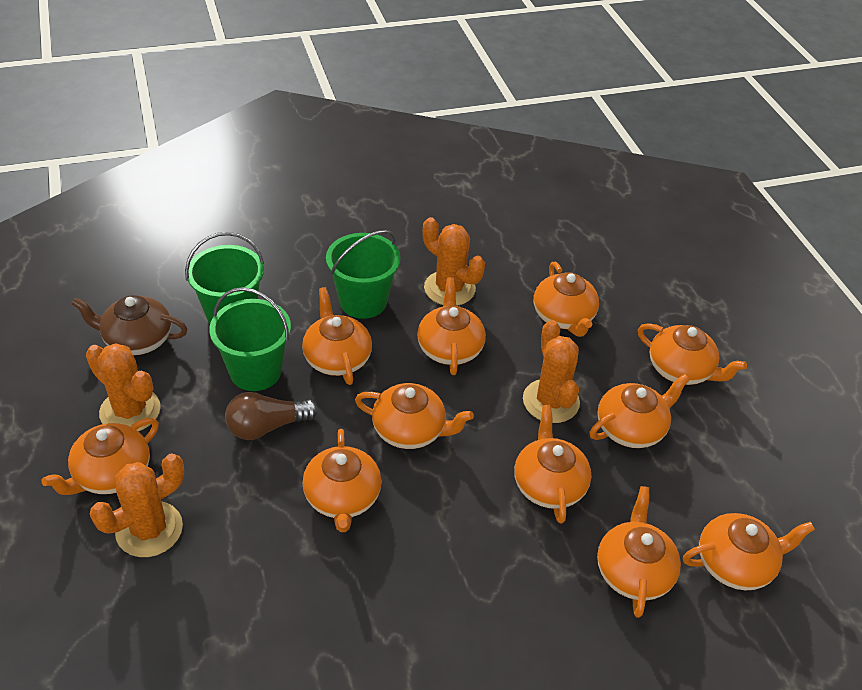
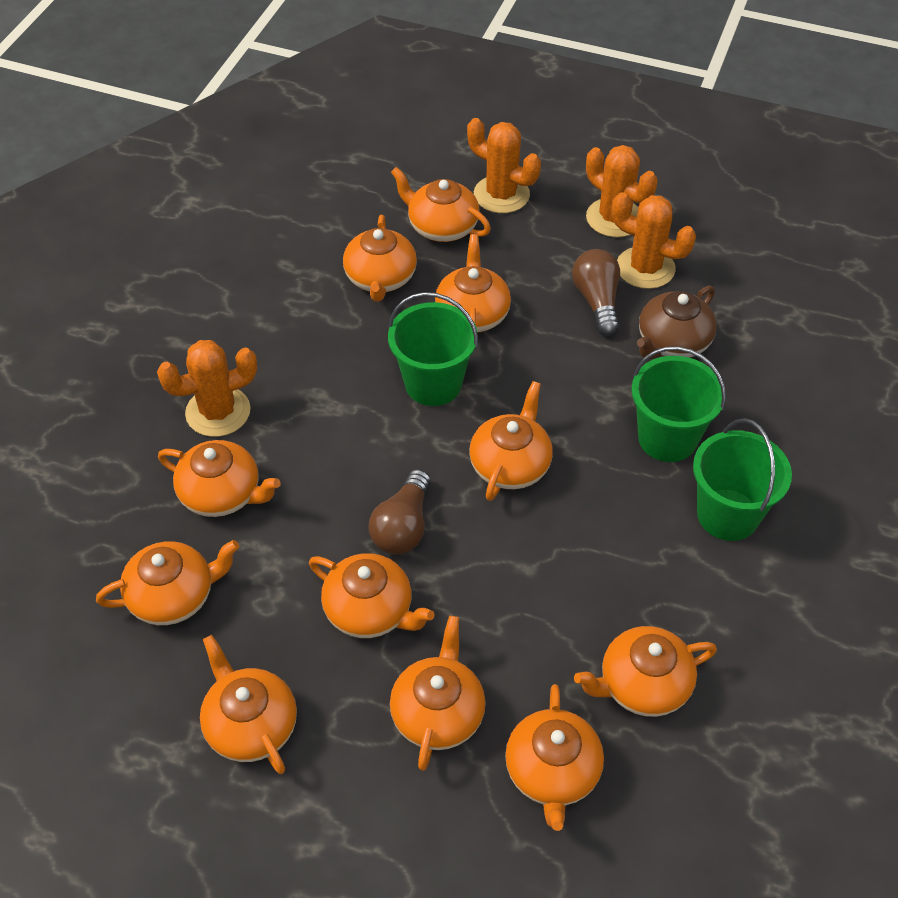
brown light bulb: [225,392,318,440] = 1 -> [369,469,431,555] [572,249,620,336] = 2

